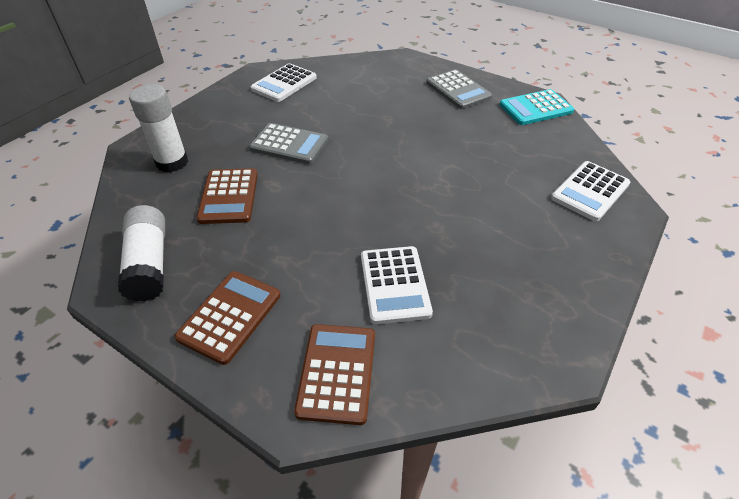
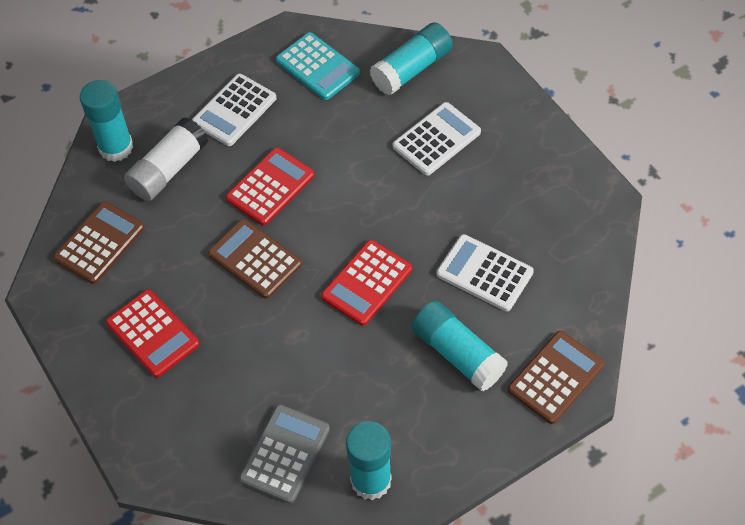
grey calculator: [249,123,328,164] [426,69,492,109] = 2 -> [239,404,330,504] = 1
red calculator: none = 0 -> [106,289,200,378] [226,147,315,226] [321,240,412,326] = 3
turquoise glue stick: none = 0 -> [80,80,133,162] [346,421,392,500] [370,22,453,95] [412,301,508,391] = 4
white glue stick: [118,205,165,302] [129,84,188,173] = 2 -> [124,117,208,201] = 1

